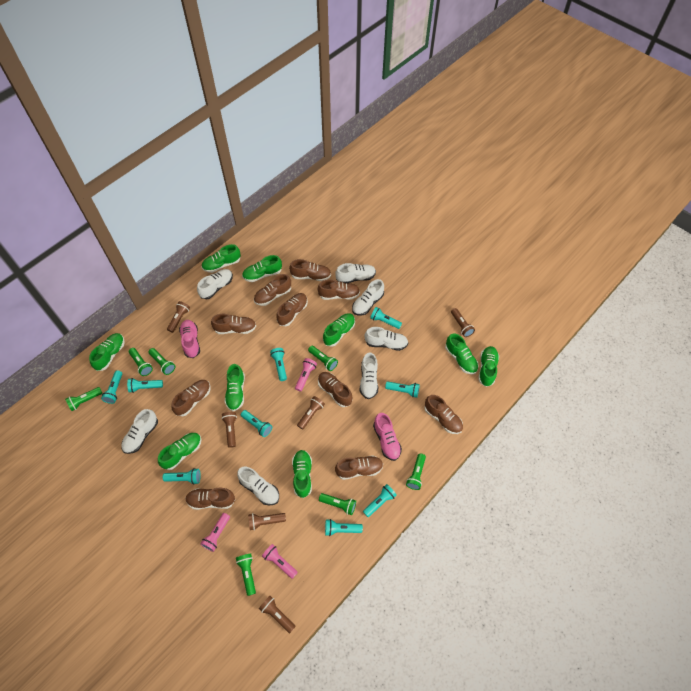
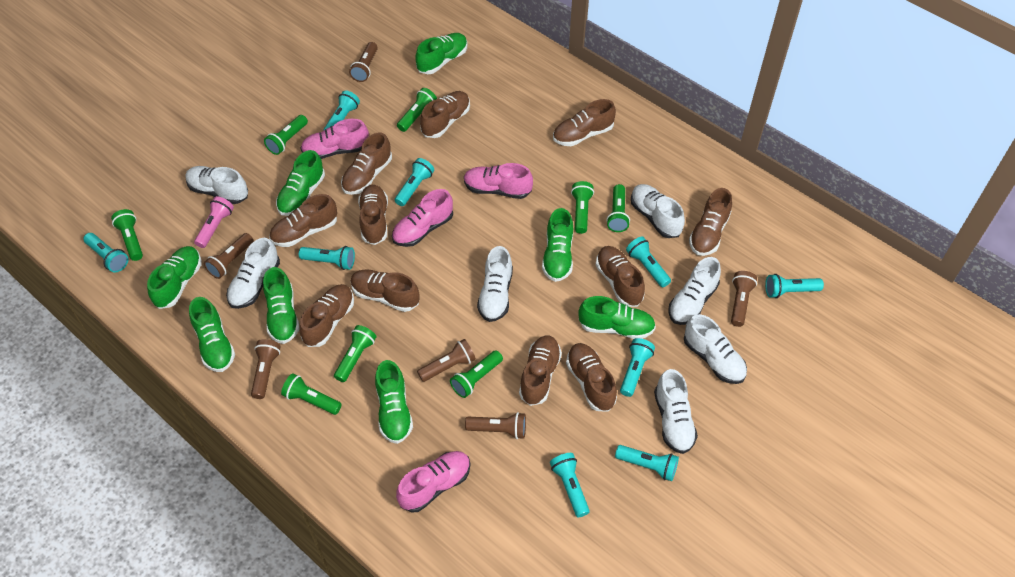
brown shoe: [171,380,210,416] [185,488,235,510] [211,314,256,334] [254,274,291,306] [276,293,308,326] [289,259,331,281] [318,279,360,300] [318,372,352,407] [335,455,383,480] [424,395,463,434] = 10 -> [269,194,337,247] [299,284,354,347] [341,132,392,195] [350,269,419,312] [358,185,388,245] [420,91,470,138] [519,336,562,406] [553,99,616,146] [566,343,617,412] [596,246,645,307] [689,188,732,256] = 11
green flashlight: [65,387,102,411] [129,348,153,376] [148,348,175,375] [236,554,256,596] [308,346,338,371] [319,493,356,515] [406,453,426,490] = 7 -> [111,209,143,261] [264,115,308,155] [281,374,342,415] [334,325,377,382] [397,88,437,132] [450,350,503,398] [571,181,594,234] [606,184,630,232] = 8
green shoe: [89,333,125,371] [158,433,201,470] [202,244,241,273] [225,364,245,411] [242,255,282,282] [292,450,312,498] [323,313,355,347] [445,333,479,374] [478,346,499,387] = 9 -> [147,246,201,309] [189,297,235,372] [263,267,300,344] [276,150,325,216] [375,360,413,444] [415,33,467,74] [542,208,573,282] [578,296,656,339] = 8
pink flashlight: [200,513,230,552] [262,544,298,579] [295,358,317,392] = 3 -> [194,196,234,248] = 1
pink shoe: [179,320,200,358] [373,413,402,461] = 2 -> [301,119,369,159] [392,189,453,247] [396,451,471,512] [464,163,533,199] = 4

